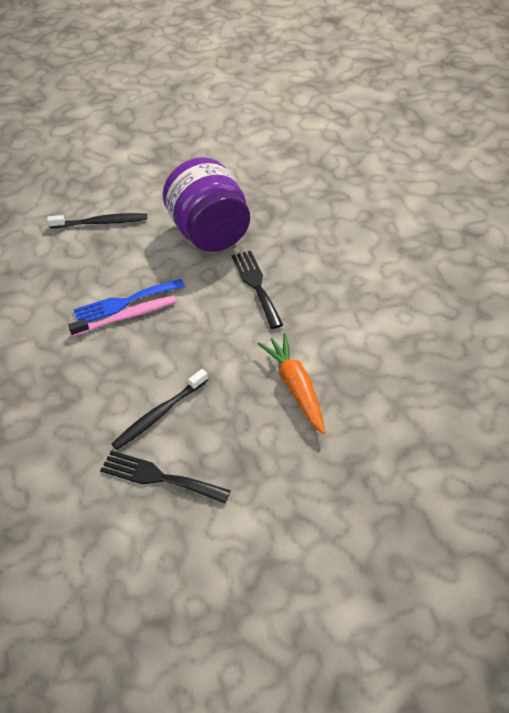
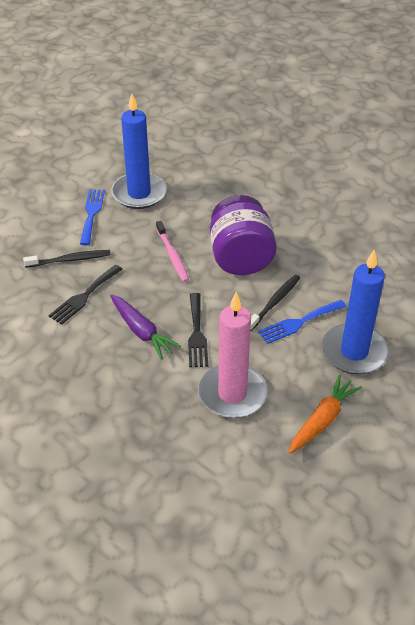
blue candle: none = 0 -> [111,94,167,209] [322,249,389,374] = 2
blue fork: [73,279,185,323] = 1 -> [80,189,105,245] [258,300,346,344] = 2
pink candle: none = 0 -> [198,292,268,418] = 1
purple carrot: none = 0 -> [110,294,181,360] = 1

